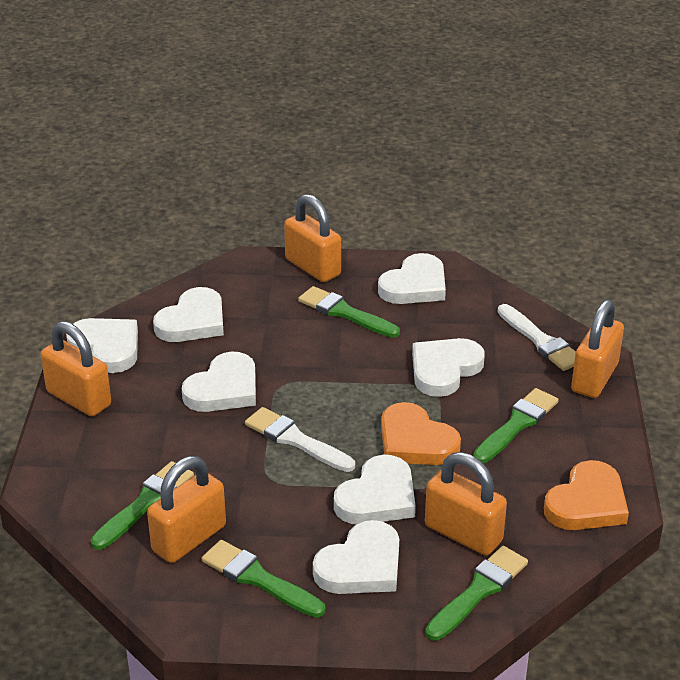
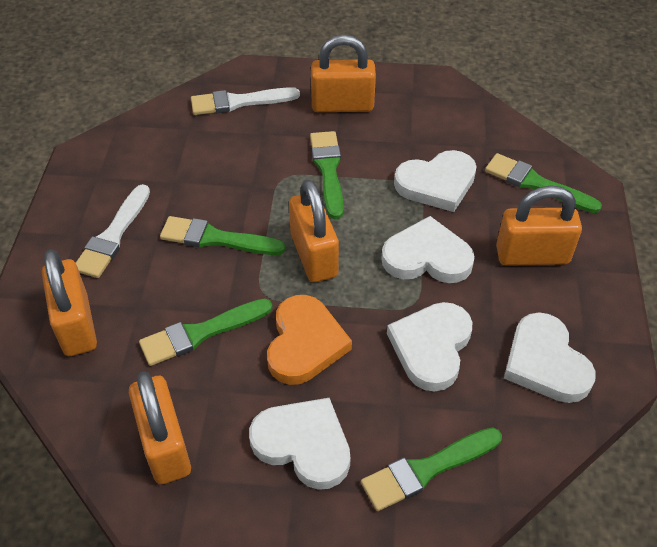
orange heart: [381,402,461,465] [544,460,629,530] = 2 -> [267,295,352,385] = 1
white heart: [66,318,138,373] [153,287,224,342] [182,352,256,412] [313,520,399,594] [334,455,416,524] [378,253,446,304] [412,338,485,397] = 7 -> [249,398,350,490] [381,216,475,283] [387,302,472,392] [394,150,477,212] [504,312,596,403] = 5

